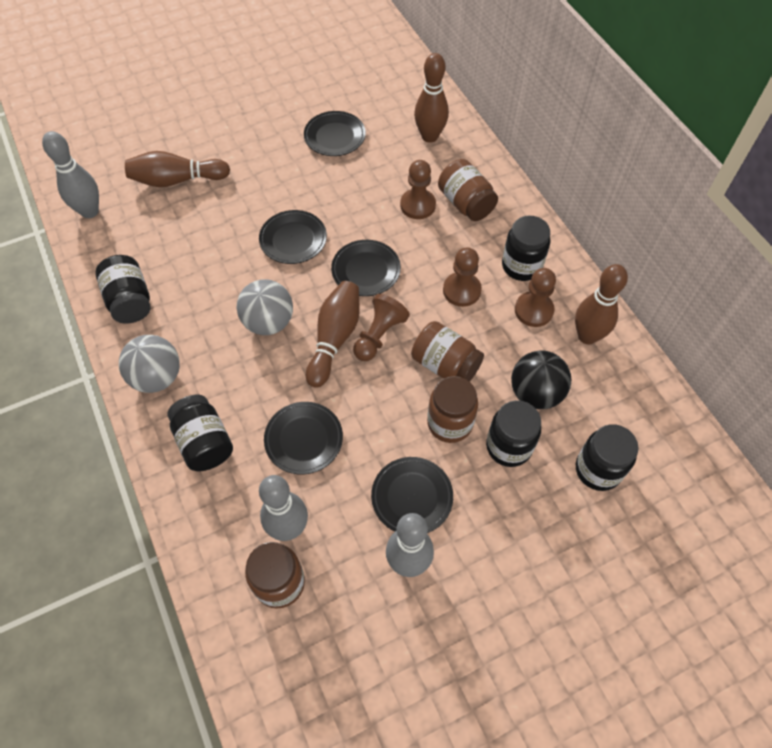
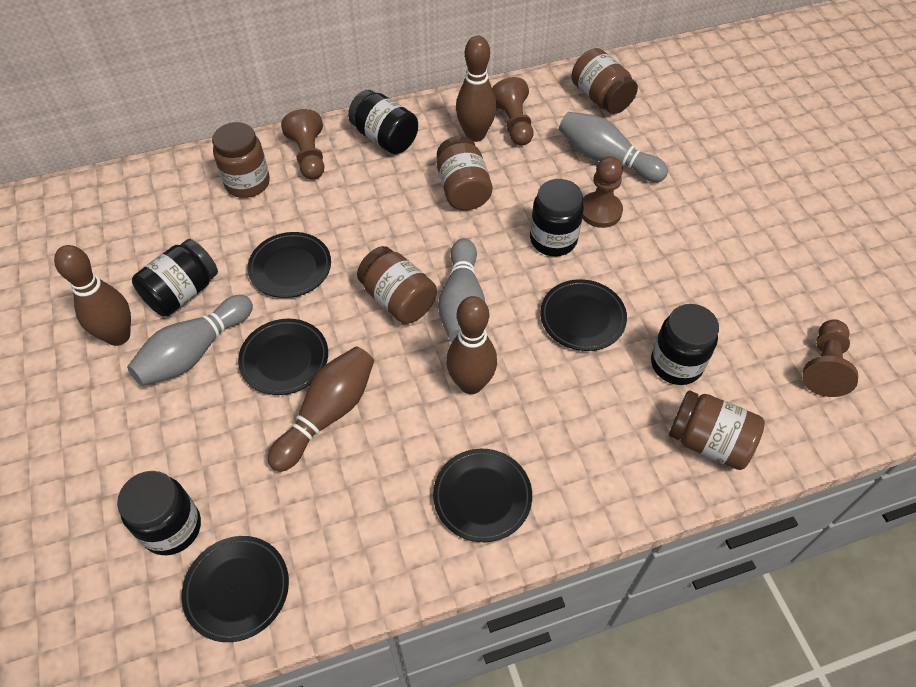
black ball: [511,351,571,409] = 1 -> none = 0
brown jar: [245,542,305,608] [411,321,484,382] [427,376,478,443] [438,159,498,221] = 4 -> [212,122,270,198] [357,246,437,324] [437,136,492,210] [571,48,638,114] [669,391,765,470] = 5
grey ball: [119,335,180,393] [237,279,293,335] = 2 -> none = 0

